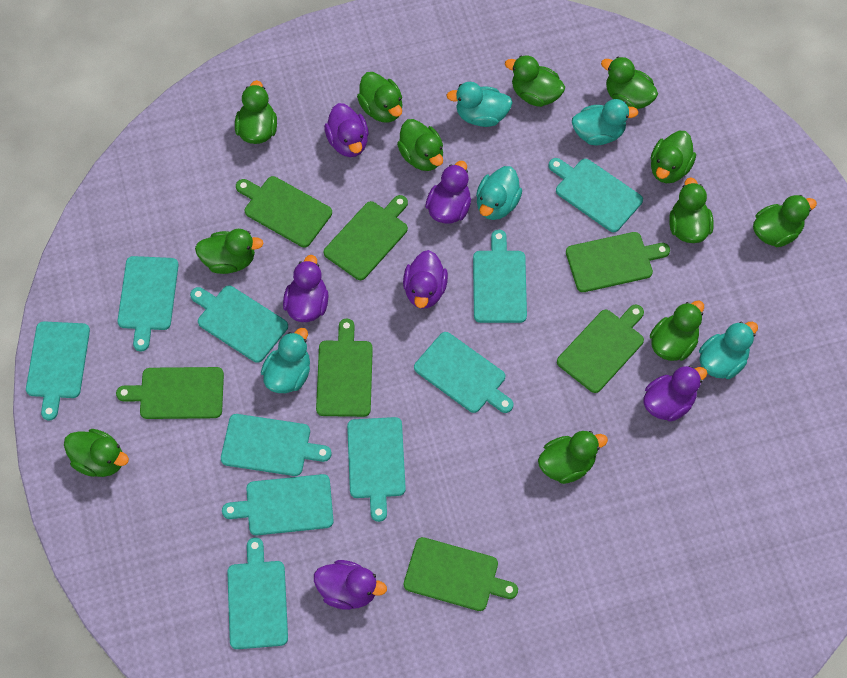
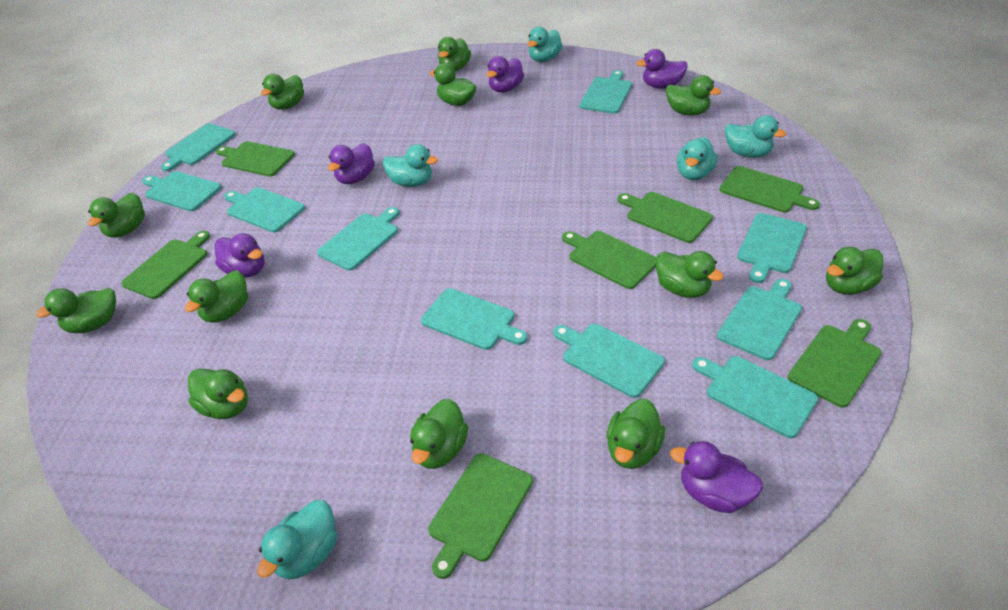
purple duck: [283,255,329,322] [314,560,387,610] [324,103,369,157] [403,250,448,309] [425,161,471,224] [643,366,707,422] = 6 -> [215,233,265,278] [328,143,375,184] [486,56,524,92] [636,49,688,89] [670,441,763,513] = 5

